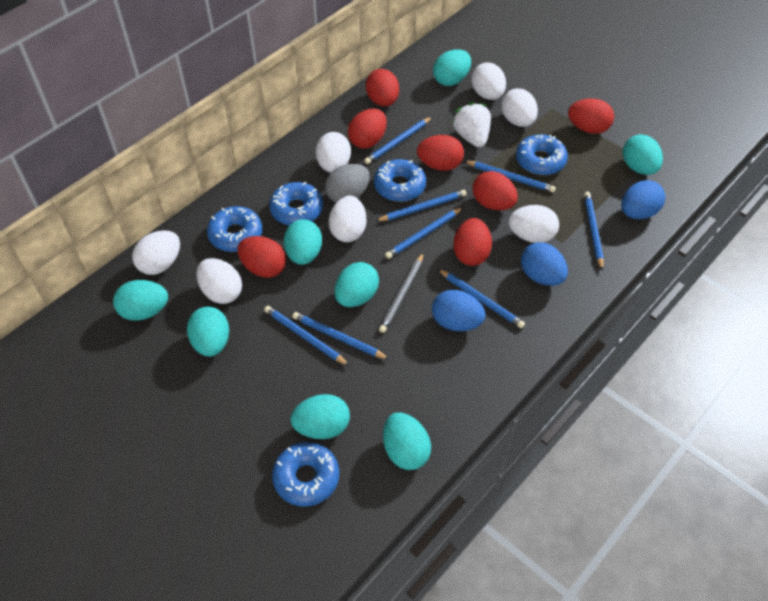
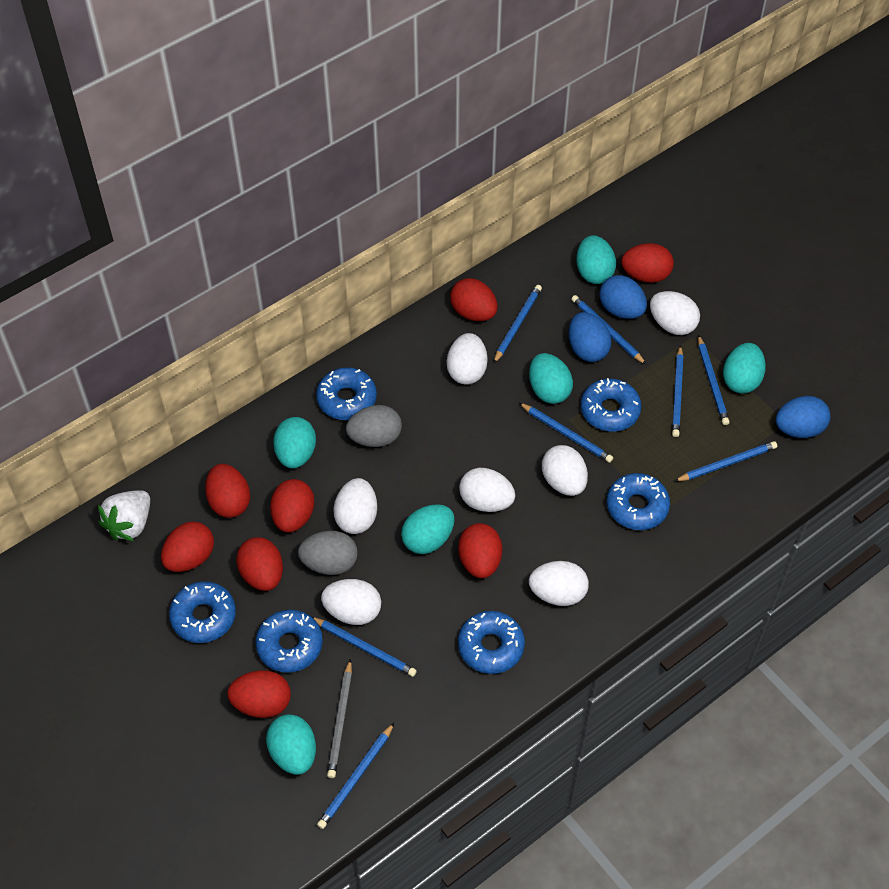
blue donut: [207,206,262,252] [269,182,323,225] [272,442,339,507] [374,159,426,202] [516,134,568,175] = 5 -> [169,581,236,643] [255,610,323,673] [316,367,377,420] [458,611,525,674] [581,378,642,432] [607,473,670,530] = 6
grey egg: [325,164,370,203] = 1 -> [298,531,358,575] [346,405,402,447] = 2
red egg: [237,236,286,278] [348,108,387,149] [366,69,399,107] [417,135,464,171] [453,218,492,266] [473,171,518,210] [568,98,614,134] = 7 -> [161,522,214,572] [205,464,250,518] [227,670,291,718] [236,537,283,591] [270,479,314,533] [450,278,498,321] [458,523,502,578] [621,243,674,283] = 8
turquoise egg: [113,280,168,321] [187,307,229,357] [284,219,322,265] [290,394,350,439] [334,262,379,307] [383,413,431,470] [433,49,471,86] [623,134,663,175] = 8 -> [266,714,316,775] [273,417,316,469] [401,504,455,554] [529,353,573,404] [576,235,616,284] [723,343,766,394] = 6

